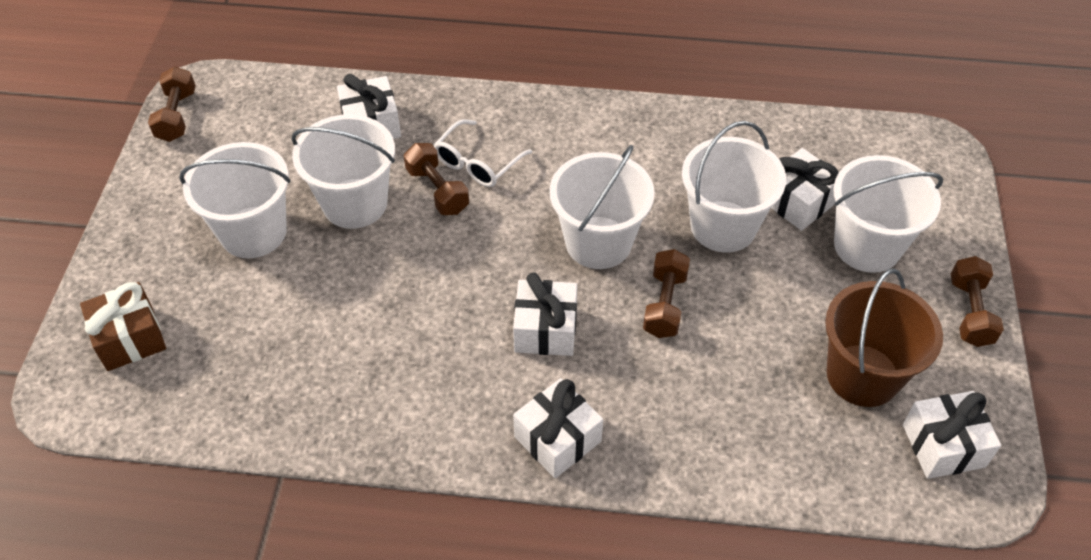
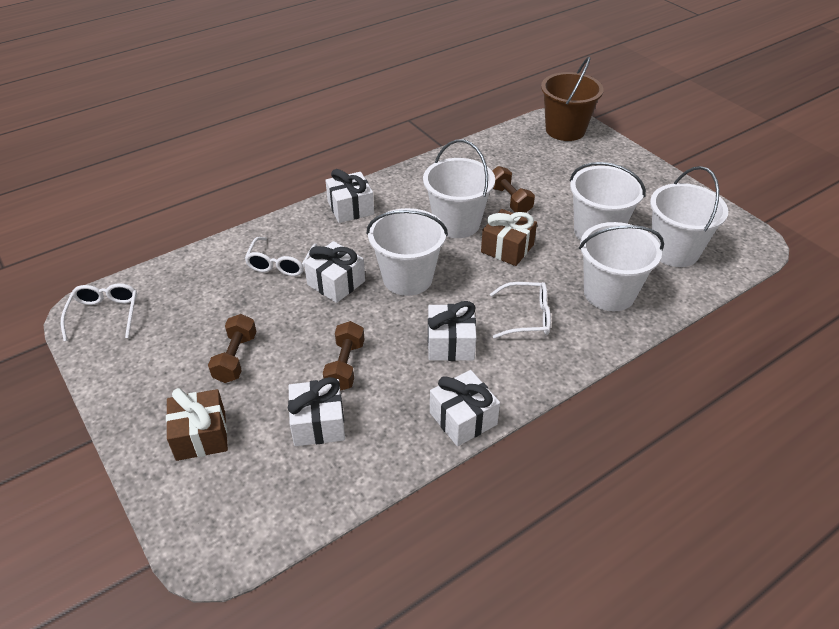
brown dumbbell: [148,66,196,142] [404,143,469,215] [643,249,690,338] [951,256,1004,347] = 4 -> [208,314,257,383] [323,321,364,391] [492,166,535,213] = 3
brown gift: [80,282,166,371] = 1 -> [166,388,228,461] [481,209,537,266] = 2
white glasses: [433,119,532,187] = 1 -> [61,283,137,341] [244,237,318,276] [490,282,551,339] = 3

